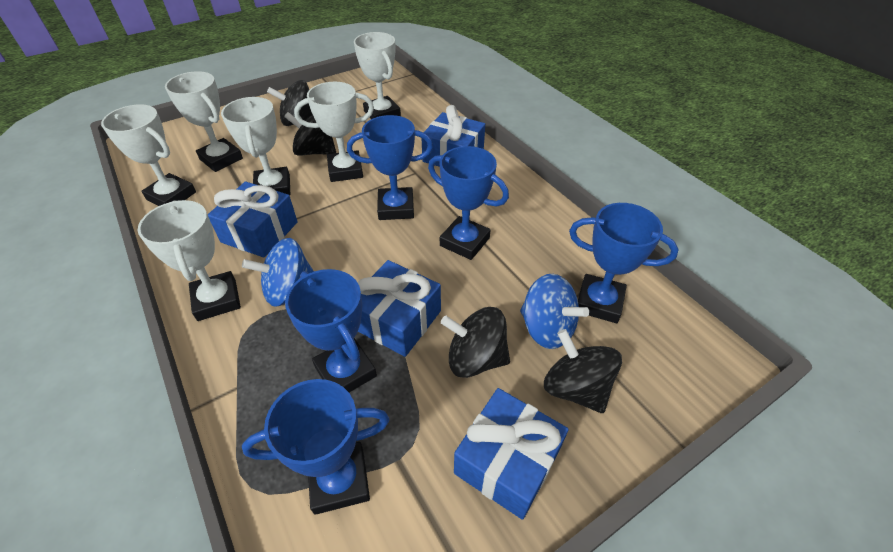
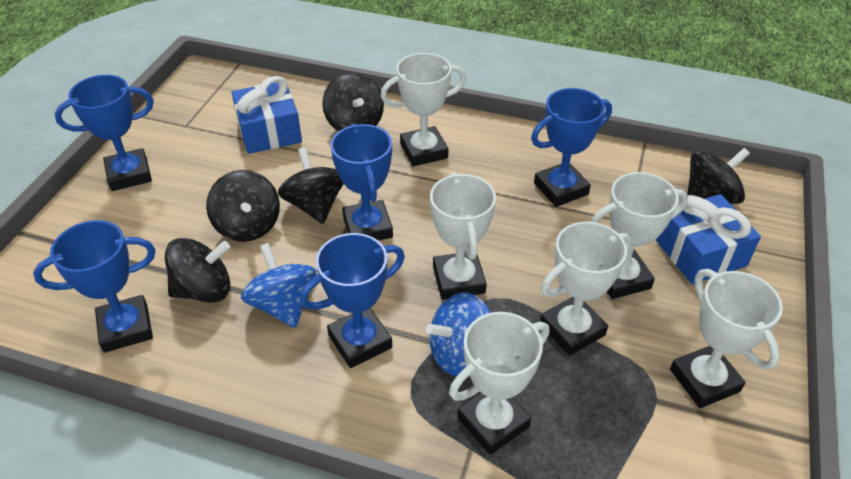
black spinning top: [267,80,313,126] [284,112,336,156] [441,307,510,378] [544,329,622,413] = 4 -> [165,238,230,303] [206,170,280,242] [278,147,344,224] [322,73,384,131] [687,148,750,204] = 5
blue gift: [208,182,298,258] [358,260,441,357] [421,105,485,167] [454,388,569,520] = 4 -> [232,76,302,154] [656,194,761,284] = 2

